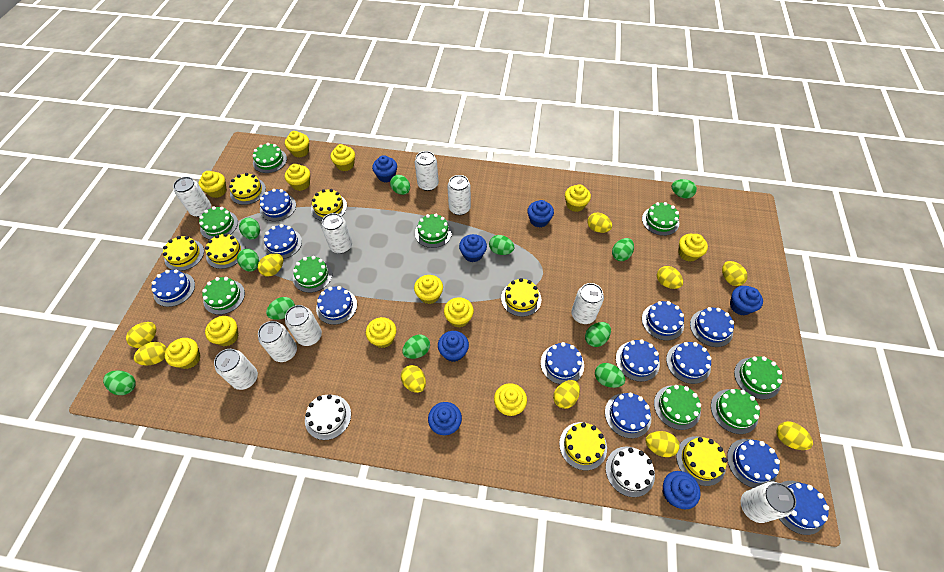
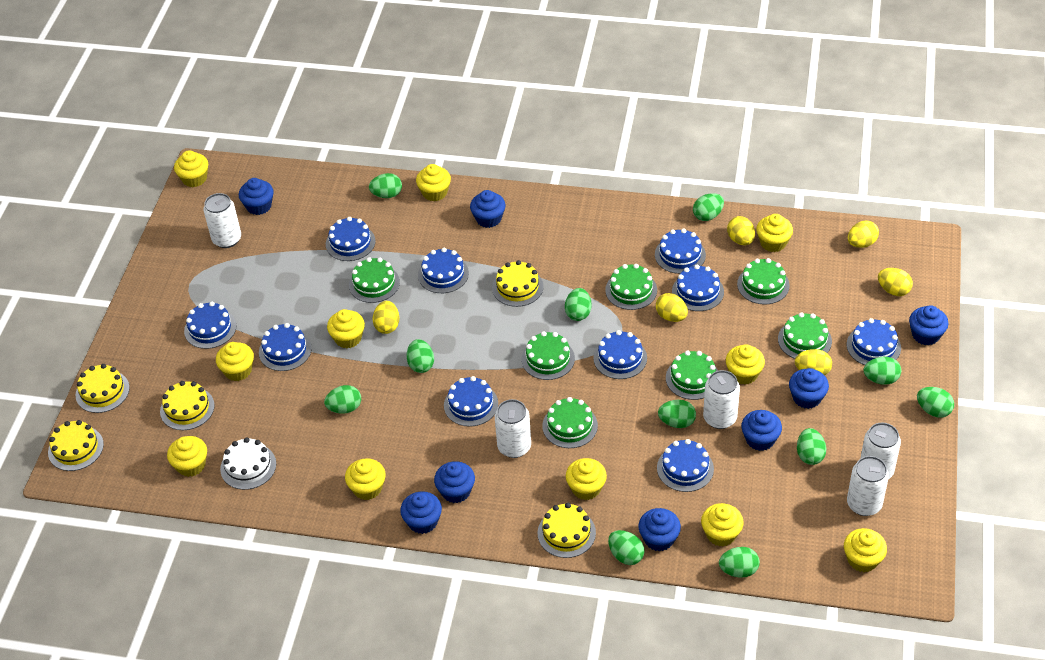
blue cake: [152,270,195,307] [260,189,296,221] [264,224,302,259] [316,286,357,325] [541,342,584,384] [605,393,651,438] [616,340,660,382] [642,301,684,341] [666,342,712,384] [690,307,734,347] [727,439,780,488] [779,481,829,535] = 12 -> [184,302,236,349] [259,323,312,371] [326,217,375,261] [418,248,469,293] [444,376,498,427] [593,330,647,379] [655,229,706,274] [657,439,714,492] [672,265,724,311] [847,318,901,365] = 10
blue cupcake: [372,155,397,182] [428,402,462,435] [438,331,469,362] [459,234,487,262] [527,200,554,228] [662,471,701,509] [730,286,763,315] = 7 -> [239,178,274,215] [400,491,442,534] [434,461,475,503] [470,190,505,228] [638,508,681,551] [741,410,782,451] [789,368,829,409] [909,305,948,345] = 8
green cake: [199,206,238,240] [202,277,245,315] [253,143,287,173] [293,256,333,293] [415,214,452,248] [642,202,679,236] [654,385,701,430] [711,389,760,434] [734,356,782,399] = 9 -> [349,257,400,303] [521,331,575,380] [542,397,598,448] [605,264,657,310] [666,350,718,400] [737,258,790,305] [778,312,832,359] = 7
white cake: [305,394,351,440] [605,447,655,497] = 2 -> [220,437,276,490] = 1
white can: [173,177,211,217] [214,349,258,390] [258,321,297,362] [285,305,322,346] [321,213,352,254] [415,151,439,191] [447,175,471,215] [571,283,604,324] [741,482,796,523] = 9 -> [203,193,241,248] [495,399,531,458] [703,370,740,429] [847,456,889,516] [860,423,901,479] = 5
yellow cake: [163,236,204,271] [205,233,245,269] [229,173,266,205] [311,189,347,221] [501,278,541,317] [559,422,607,470] [676,436,727,486] = 7 -> [48,420,104,471] [75,364,130,413] [160,381,215,430] [492,260,544,307] [538,503,596,558] = 5
yellow cupcake: [165,338,200,369] [198,171,227,198] [205,316,239,346] [285,131,309,157] [285,164,310,191] [330,144,355,171] [366,317,396,348] [414,275,443,304] [444,297,474,328] [494,383,527,416] [565,184,591,212] [678,234,708,262] = 12 -> [167,436,207,477] [174,150,208,187] [216,342,254,381] [327,309,365,348] [345,458,386,500] [416,164,451,202] [566,458,607,500] [701,503,744,546] [726,344,765,385] [756,214,793,252] [844,528,887,572] = 11
yellow egg: [126,322,156,348] [133,342,167,366] [258,253,283,277] [401,365,426,393] [553,380,580,409] [587,213,612,233] [645,431,680,457] [657,266,683,289] [722,261,748,286] [776,421,813,450] = 10 -> [373,301,399,334] [656,293,688,322] [727,216,755,245] [795,349,832,375] [848,220,879,248] [878,268,913,296] = 6

